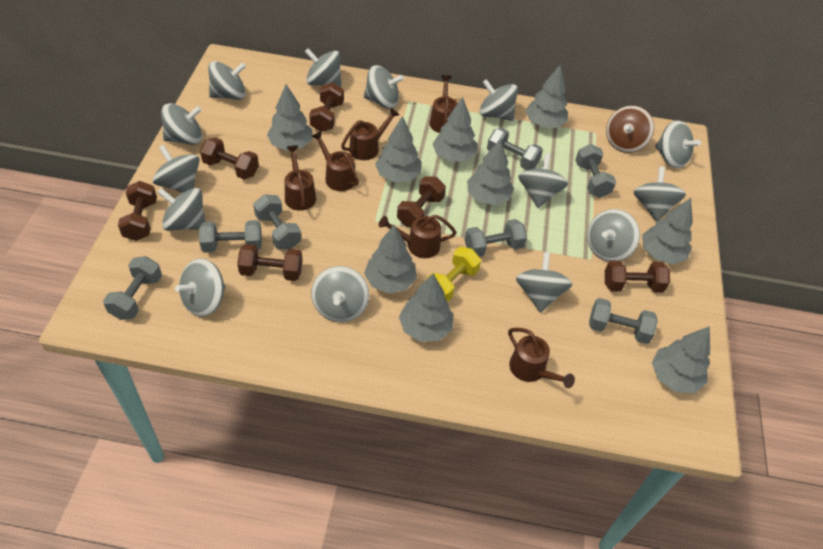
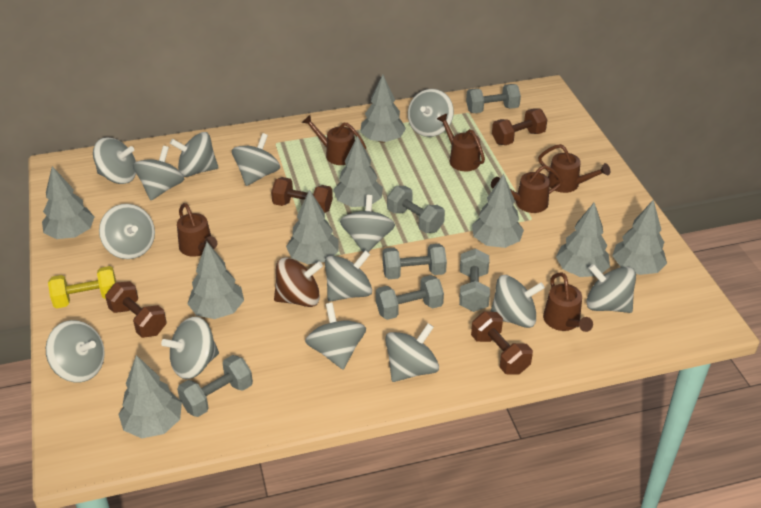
brown dumbbell: [118,181,157,241] [200,137,259,180] [237,244,303,281] [309,82,344,132] [397,177,446,227] [605,261,670,293] = 6 -> [105,281,167,338] [271,177,333,213] [471,311,533,375] [492,109,547,145] = 4
grey dumbbell: [103,256,162,320] [199,220,262,253] [253,194,301,250] [464,219,527,257] [487,128,543,170] [575,144,616,198] [589,298,658,344] = 7 -> [177,355,253,417] [376,275,444,320] [383,244,447,279] [387,186,445,233] [459,248,490,312] [466,84,521,113] = 6

